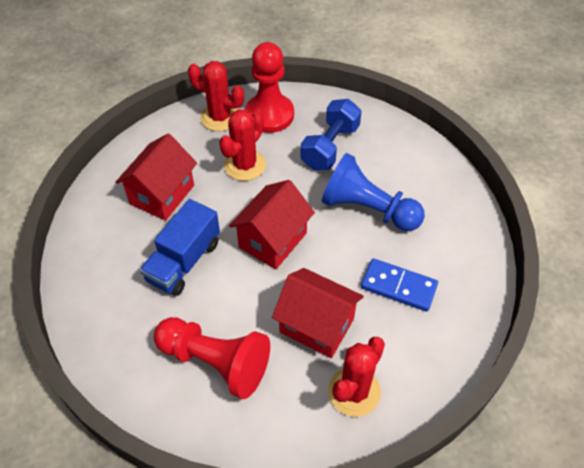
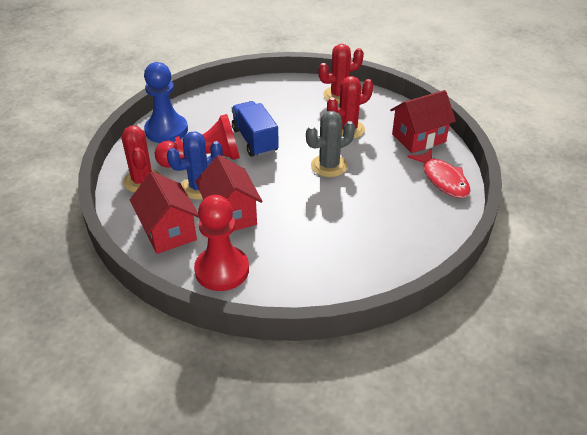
blue cactus: none = 0 -> [167,131,223,200] = 1
blue domino: [361,258,438,312] = 1 -> none = 0
blue dumbbell: [300,99,362,170] = 1 -> none = 0
grey cactus: none = 0 -> [306,111,355,177] = 1
red fish: none = 0 -> [408,148,471,198] = 1

